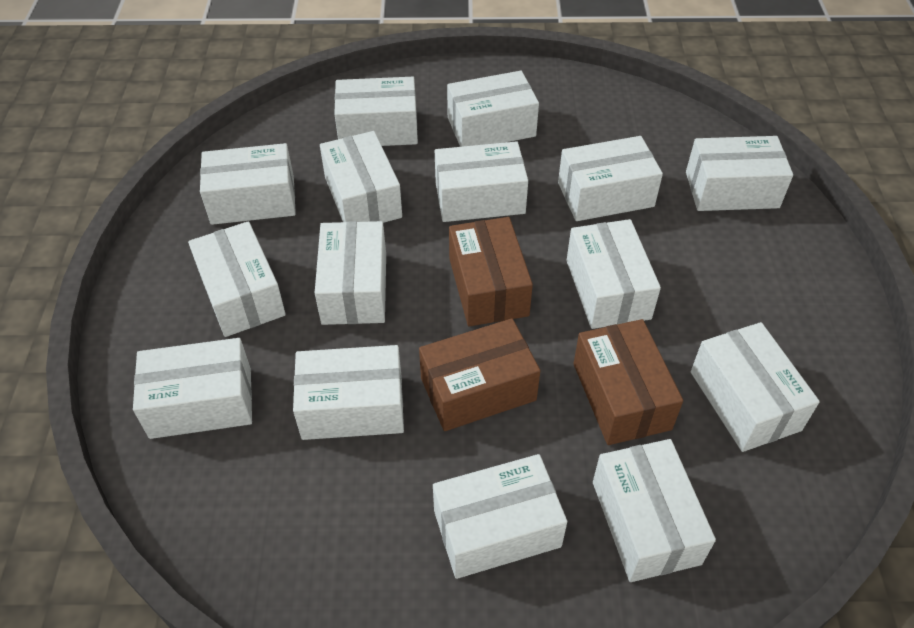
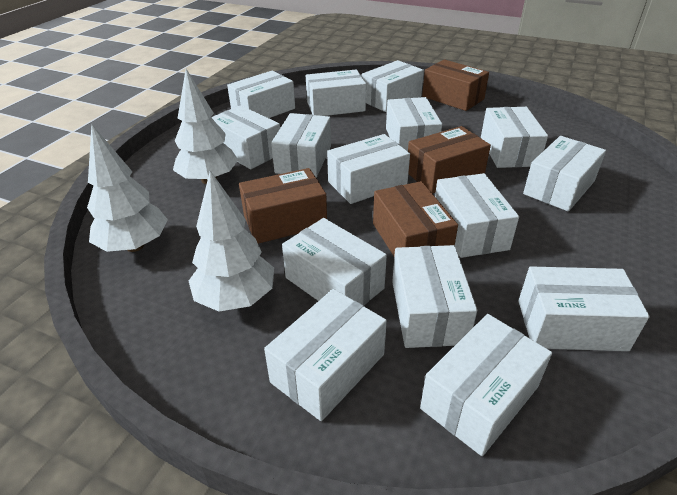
brown box: [419,318,540,431] [449,217,533,326] [573,319,683,445] = 3 -> [239,168,327,244] [373,181,458,256] [408,126,491,194] [422,59,489,111] = 4
white tree: none = 0 -> [87,124,168,252] [173,69,238,184] [189,171,274,311] = 3

